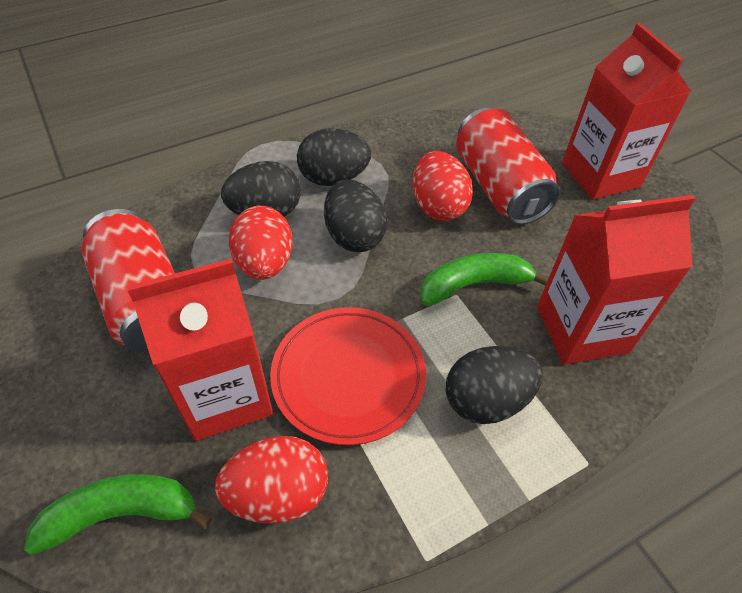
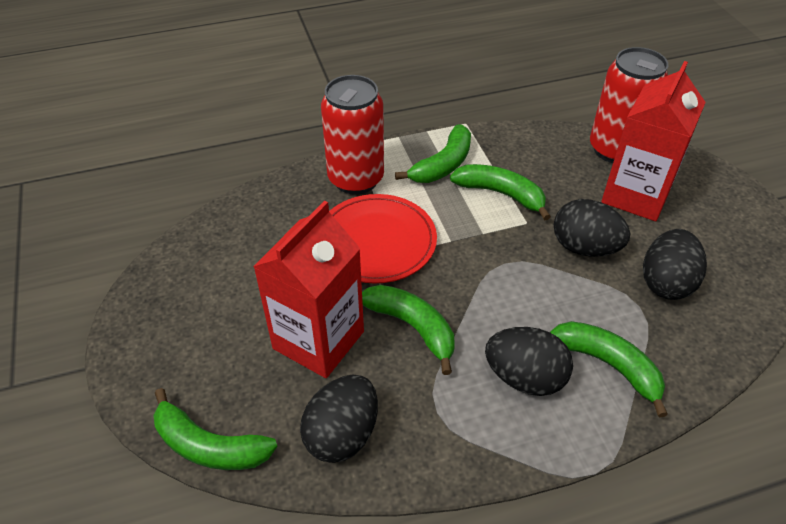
green banana: [24,474,212,555] [420,253,549,306] = 2 -> [153,388,278,470] [362,285,455,375] [395,124,471,183] [450,164,551,220] [550,321,668,417] = 5
red carton: [127,258,273,441] [537,195,696,365] [562,23,691,200] = 3 -> [253,201,364,378] [601,61,706,221] = 2
red egg: [215,436,328,524] [229,206,293,280] [413,151,473,221] = 3 -> none = 0

